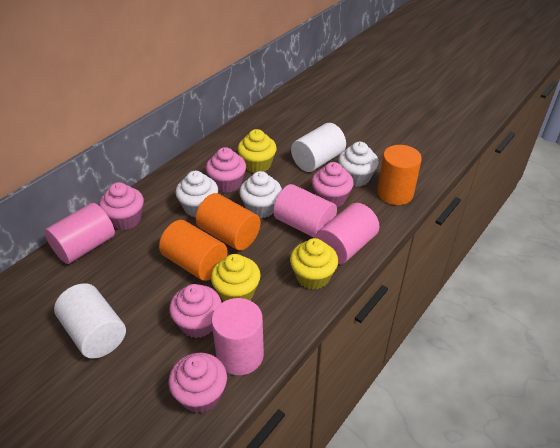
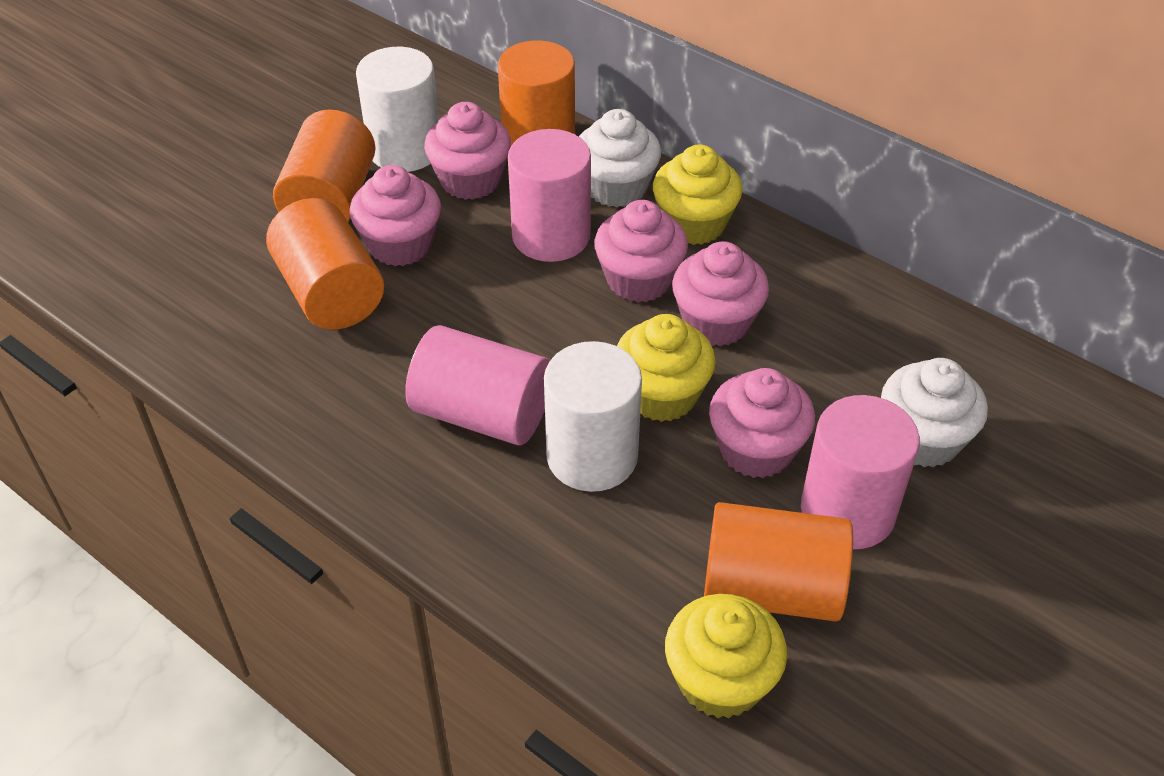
orange cylinder: [159,220,228,281] [196,193,261,250] [377,145,422,205] = 3 -> [266,198,384,330] [273,110,375,222] [498,40,575,146] [704,502,853,622] = 4
pink cylinder: [45,203,115,264] [211,298,264,375] [273,184,337,238] [315,203,379,264] = 4 -> [405,325,550,445] [508,129,591,262] [801,395,920,549] = 3
white cupcake: [175,171,218,217] [239,171,282,218] [338,142,379,187] = 3 -> [579,109,661,207] [881,358,988,467] = 2

